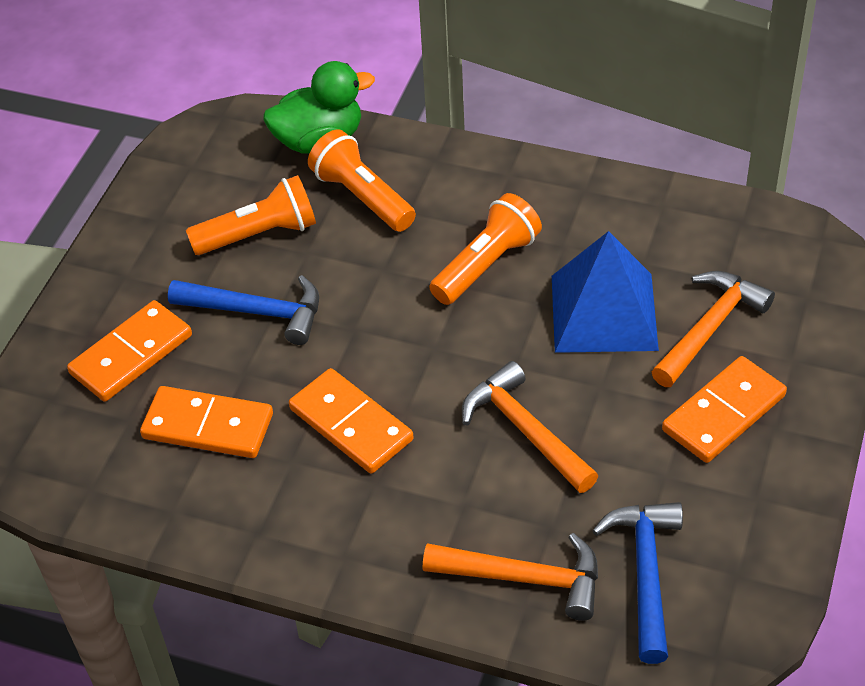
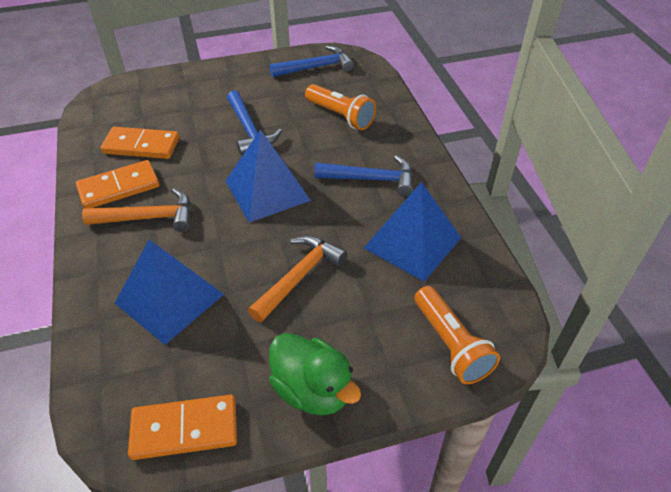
blue hammer: [168,275,319,345] [592,502,683,664] = 2 -> [227,90,282,155] [270,45,354,77] [314,155,413,197] = 3
blue pyramid: [552,231,659,353] = 1 -> [115,240,224,345] [225,130,311,223] [364,182,461,282] = 3
orange domino: [67,300,192,402] [140,386,273,458] [289,368,413,474] [662,356,787,463] = 4 -> [76,160,159,208] [101,127,179,159] [128,395,237,460] = 3
orange flashlight: [186,175,316,255] [308,129,416,232] [429,193,542,305] = 3 -> [305,84,376,130] [414,286,500,384] = 2
orange hammer: [423,533,598,621] [462,361,598,493] [652,271,775,387] = 3 -> [82,189,191,232] [248,235,347,322] = 2

